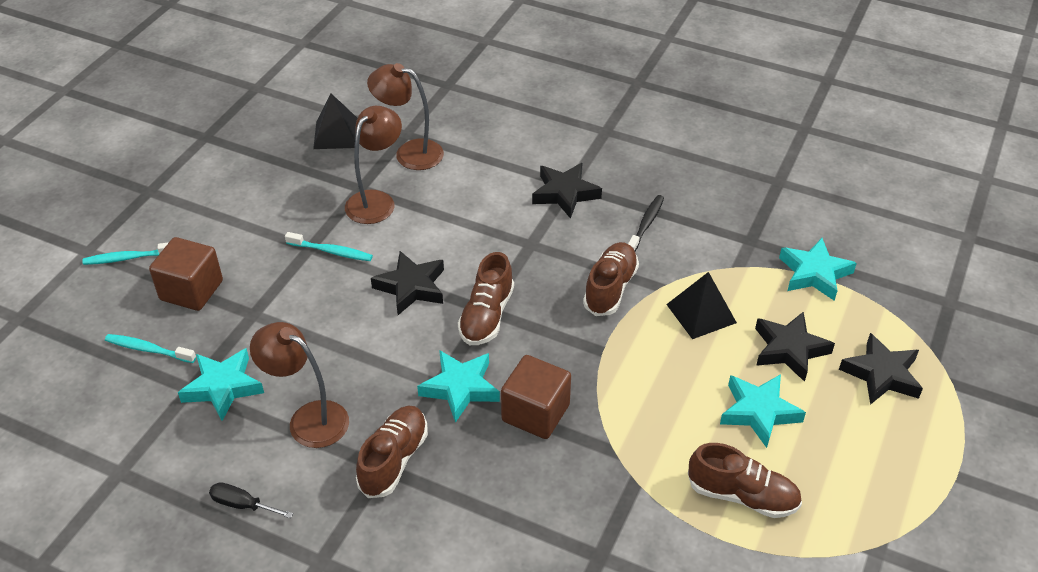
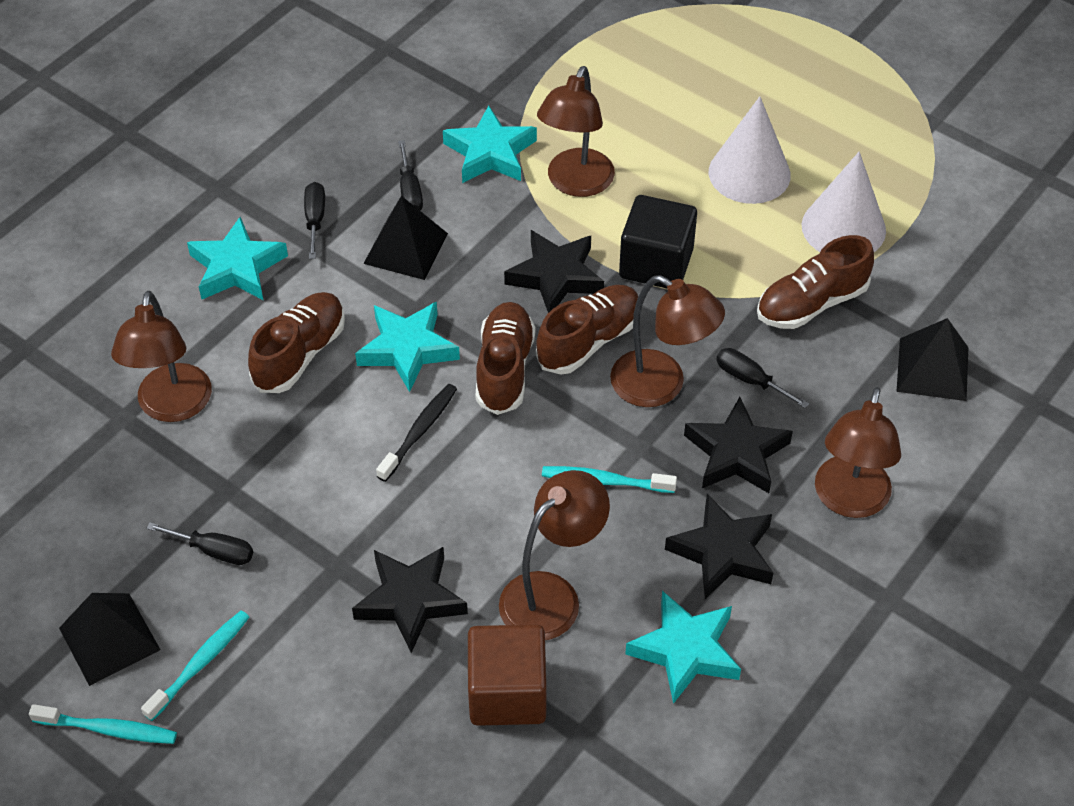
black cube: none = 0 -> [619,195,697,288] = 1
black pyramid: [313,93,357,149] [666,272,737,339] = 2 -> [59,593,160,686] [363,196,448,280] [896,318,968,401] = 3
black screwdriver: [209,482,293,518] = 1 -> [147,522,253,565] [304,182,325,259] [398,140,423,210] [716,348,809,408] = 4
brown cube: [149,237,223,311] [501,355,571,439] = 2 -> [468,625,547,726] = 1
brown lamp: [250,322,349,448] [345,106,402,224] [367,63,444,170] = 3 -> [111,291,212,422] [499,470,610,640] [537,66,615,197] [610,275,725,407] [815,387,901,518] = 5
white cone: none = 0 -> [709,96,791,204] [802,151,886,252] = 2

